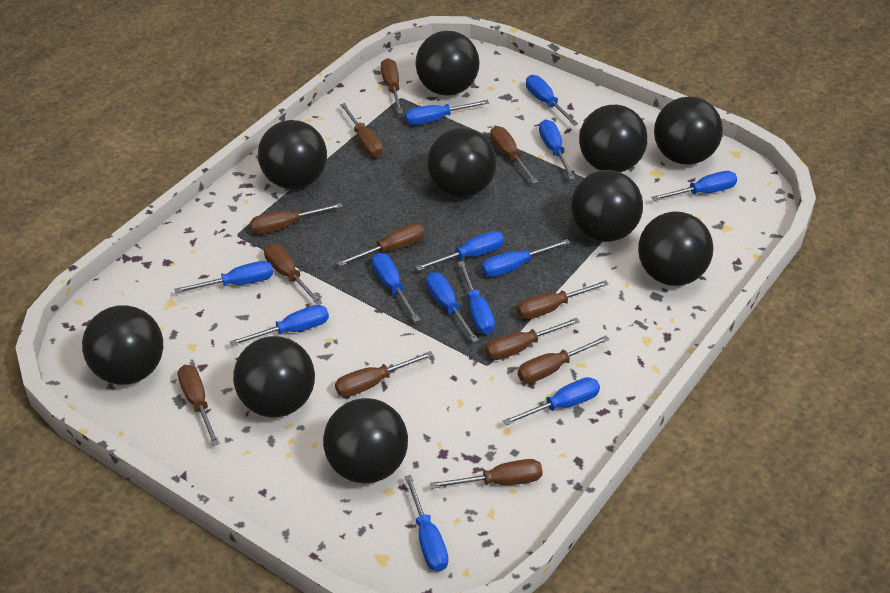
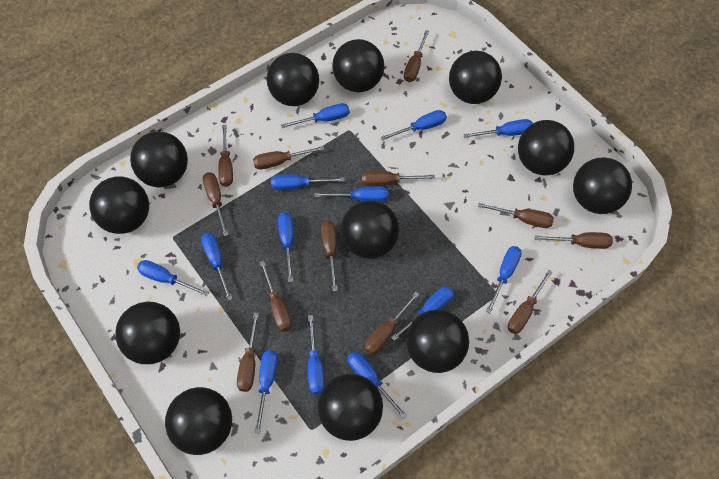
black ball: [82,305,163,385] [233,336,315,417] [258,120,327,189] [323,398,408,484] [416,31,480,96] [427,128,497,198] [571,170,643,242] [579,105,648,172] [638,211,714,286] [654,96,723,165] = 10 -> [89,177,149,234] [115,302,180,364] [130,131,188,187] [165,387,232,455] [267,53,319,106] [318,374,383,441] [332,39,384,92] [341,200,399,259] [406,310,469,373] [449,51,502,104] [518,120,574,175] [573,157,632,214] = 12

